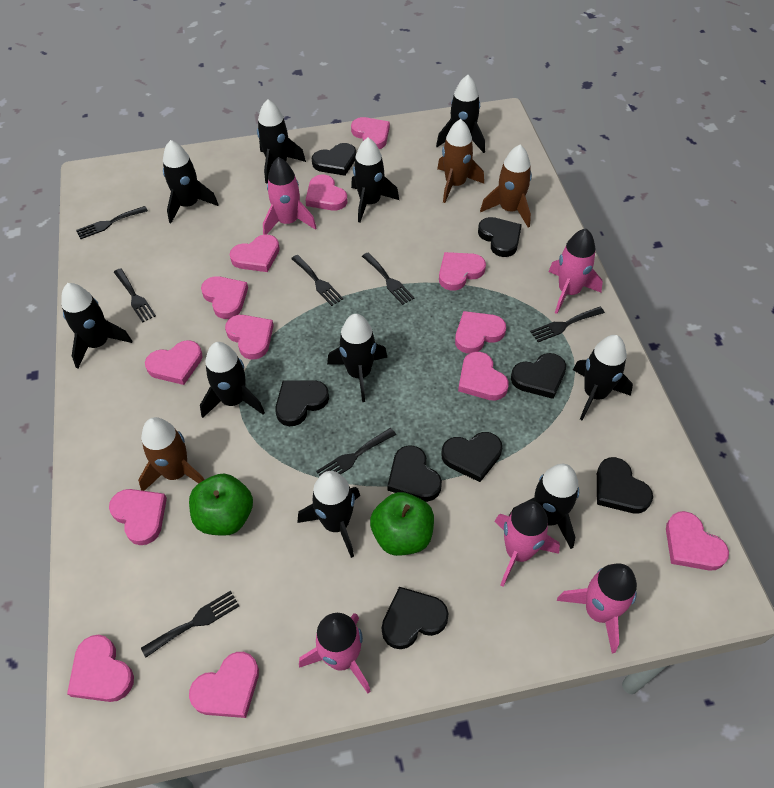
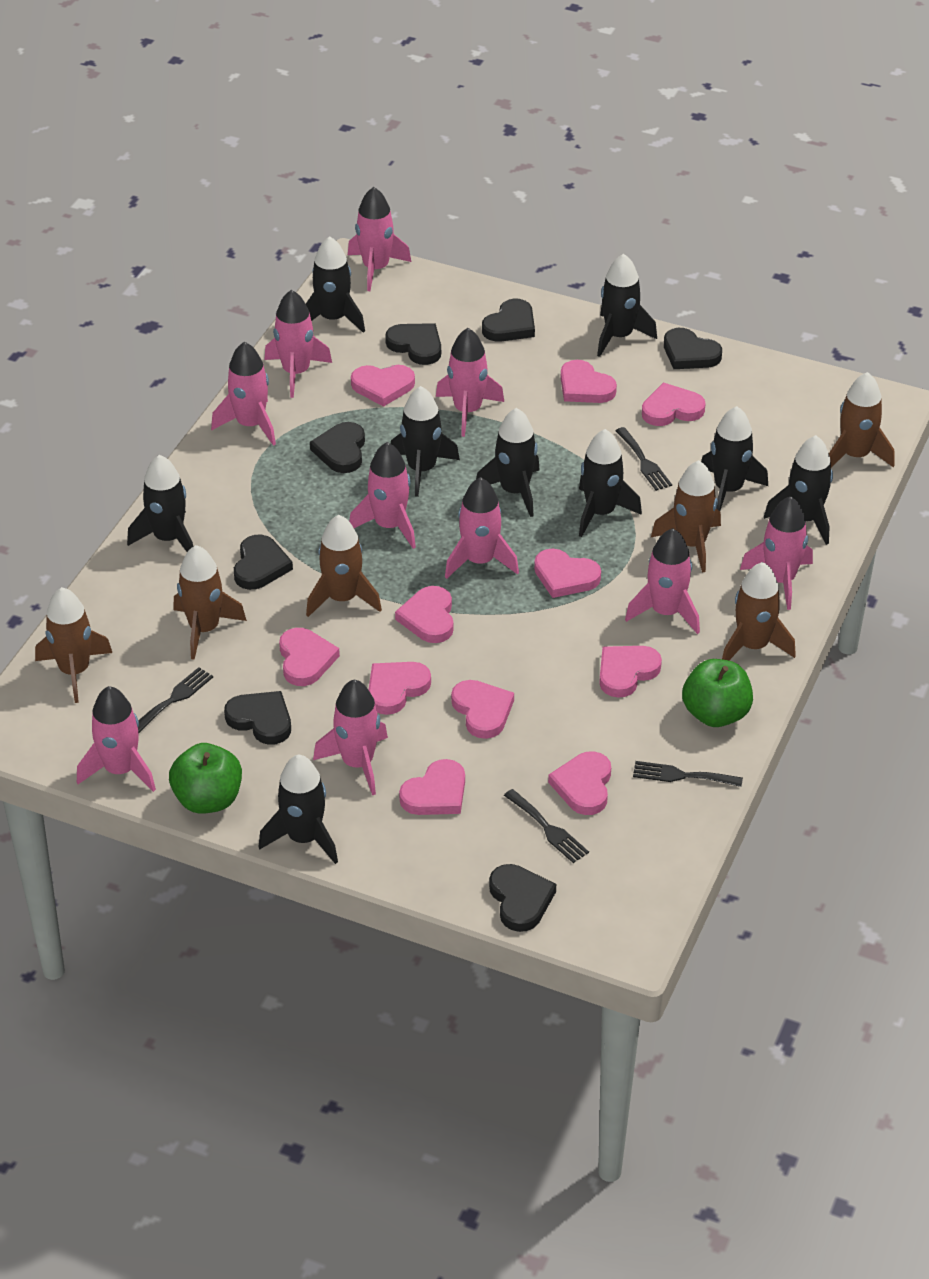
black fork: [76,206,148,239] [114,268,156,323] [141,591,239,657] [291,255,343,306] [316,428,396,476] [362,253,414,305] [530,307,605,342] = 7 -> [138,667,213,734] [504,789,589,863] [616,427,672,491] [633,761,743,787] = 4
black heart: [275,380,329,426] [312,143,356,176] [382,587,449,649] [387,445,442,502] [441,432,502,482] [478,217,522,257] [511,353,566,399] [597,457,653,513] = 8 -> [224,691,291,745] [234,535,293,590] [310,422,365,473] [385,323,441,365] [482,298,535,342] [489,864,556,932] [664,328,722,369] = 7
black rocket: [61,283,132,369] [163,140,219,223] [200,342,265,418] [257,99,306,184] [297,471,360,558] [327,314,387,402] [351,138,399,222] [436,75,485,153] [509,464,579,549] [573,335,633,421] = 10 -> [127,455,193,552] [258,754,338,864] [306,236,365,333] [391,386,460,497] [476,408,540,517] [579,429,642,537] [597,254,657,357] [701,406,768,511] [764,435,833,545] = 9
brown rocket: [138,417,204,491] [437,119,484,203] [480,145,532,228] = 3 -> [35,587,112,703] [173,545,247,660] [306,515,382,617] [651,460,721,573] [722,562,796,661] [829,372,895,468] = 6
pink heart: [67,635,134,702] [109,489,167,545] [145,340,203,385] [189,652,259,718] [201,276,248,319] [225,315,274,360] [230,235,280,272] [305,175,347,211] [351,117,390,149] [439,252,486,291] [455,311,506,354] [458,352,509,401] [666,511,729,571] = 13 -> [279,628,340,686] [351,365,415,407] [368,662,431,715] [395,586,454,643] [399,759,465,815] [451,680,514,739] [534,548,601,598] [548,751,611,815] [560,360,617,403] [599,646,662,698] [642,383,706,426] = 11
pink rocket: [263,157,316,235] [299,613,370,693] [495,501,560,587] [549,229,603,314] [557,563,637,654] = 5 -> [77,686,156,792] [211,342,276,446] [265,290,332,398] [313,679,388,795] [348,187,411,291] [349,442,416,549] [436,328,504,437] [445,477,519,579] [625,528,700,634] [740,496,813,610] = 10

